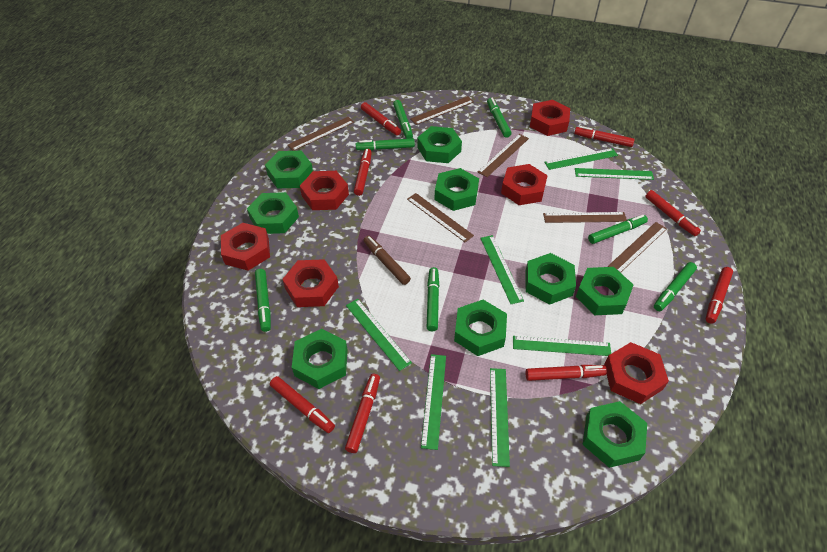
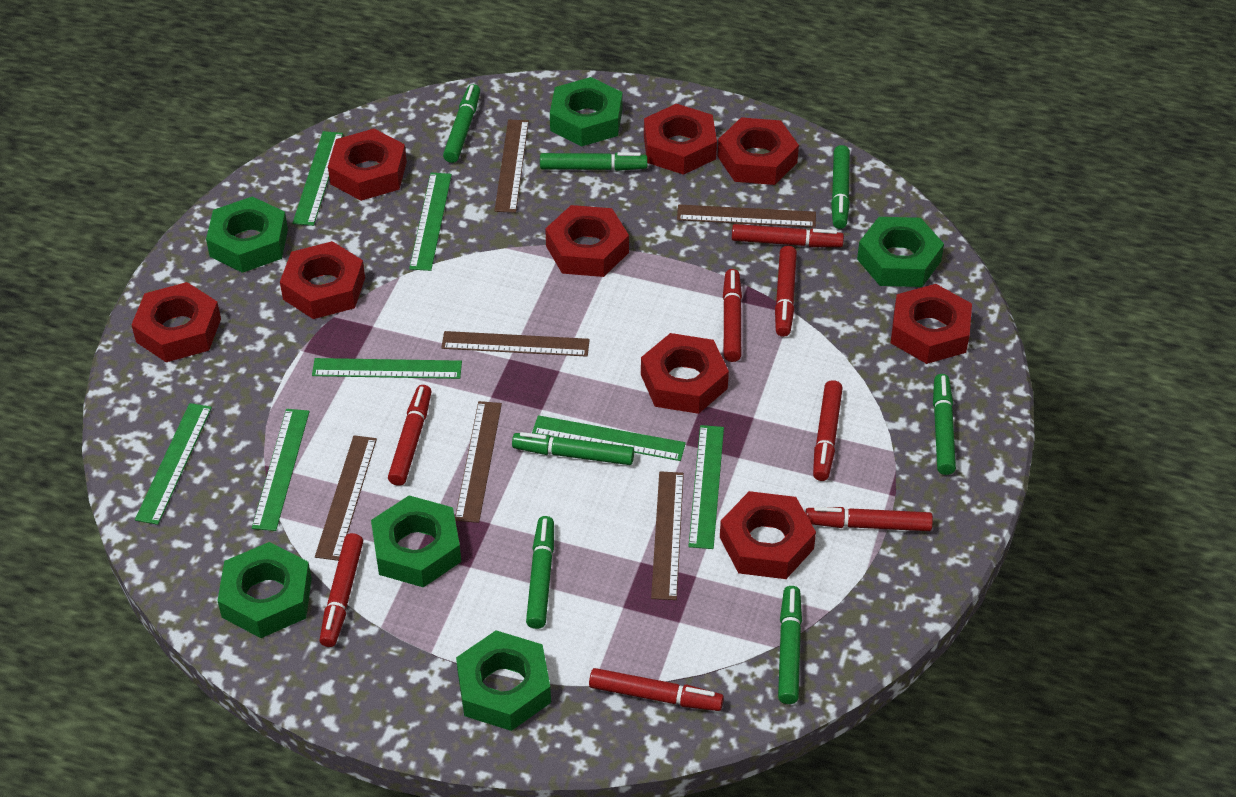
brown marker: [363,236,411,285] = 1 -> none = 0
green nut: [247,192,299,234] [265,151,313,189] [292,329,348,389] [417,126,462,163] [434,168,479,211] [454,300,507,356] [525,253,576,305] [576,267,633,315] [583,401,647,468] = 9 -> [206,196,288,273] [217,542,312,638] [371,495,461,588] [456,630,551,731] [550,77,622,146] [857,217,944,287] = 6
red nut: [221,223,270,271] [282,259,339,307] [300,171,349,210] [501,164,548,205] [530,100,570,136] [604,342,669,404] = 6 -> [131,282,221,362] [280,241,365,319] [328,129,407,201] [545,205,629,277] [641,333,729,414] [644,104,717,175] [717,117,799,185] [720,491,816,579] [891,284,972,364] = 9

